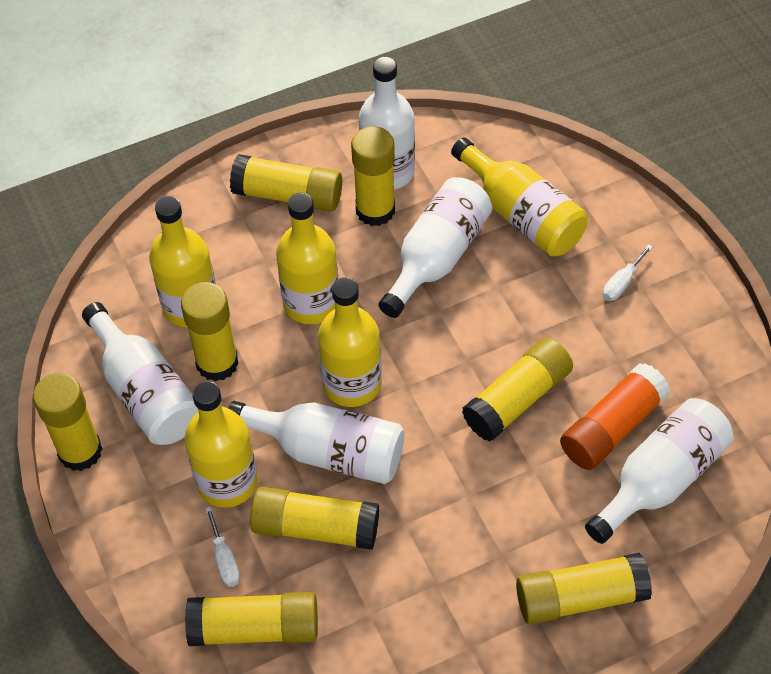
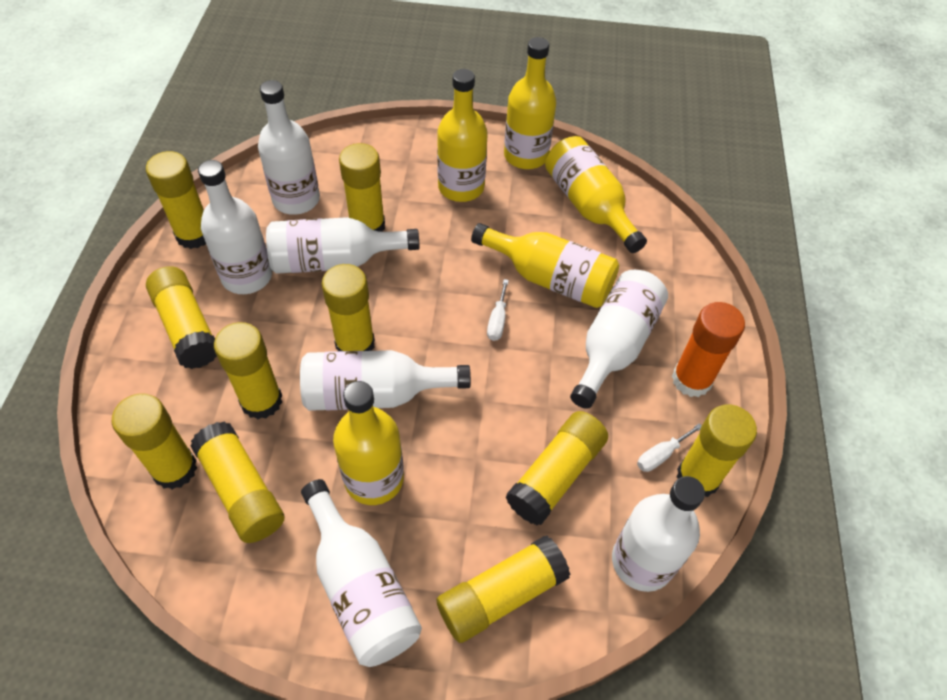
white bottle: [82,302,198,445] [228,401,404,484] [358,57,415,190] [379,177,492,318] [585,398,733,544] = 5 -> [198,160,272,294] [258,80,320,215] [266,217,420,274] [300,350,471,411] [301,479,422,667] [570,270,668,409] [612,476,705,592] = 7
yellow glue stick: [33,373,102,471] [181,282,239,381] [185,592,318,646] [230,154,342,211] [250,486,379,550] [351,126,395,226] [462,337,573,441] [516,553,652,624] = 8 -> [112,393,197,490] [146,151,206,249] [146,266,217,369] [191,421,285,543] [214,322,282,419] [322,264,375,351] [339,143,385,232] [437,536,571,643] [506,411,608,525] [676,404,757,497] = 10

